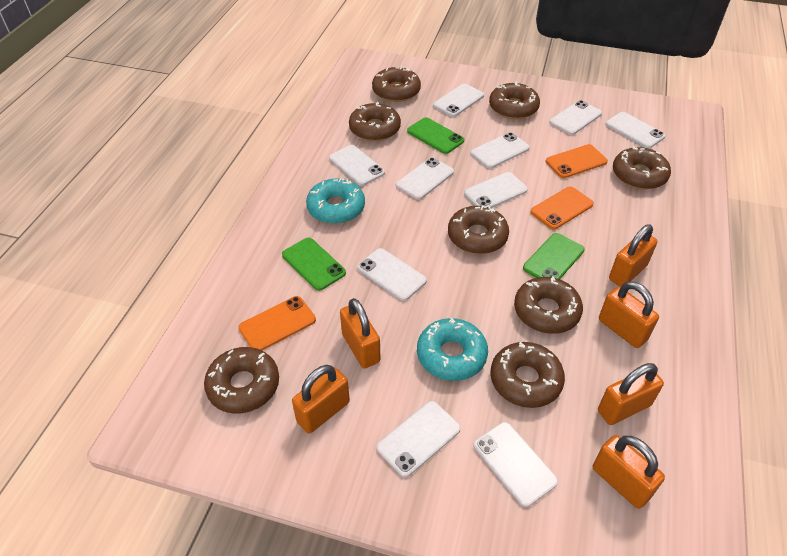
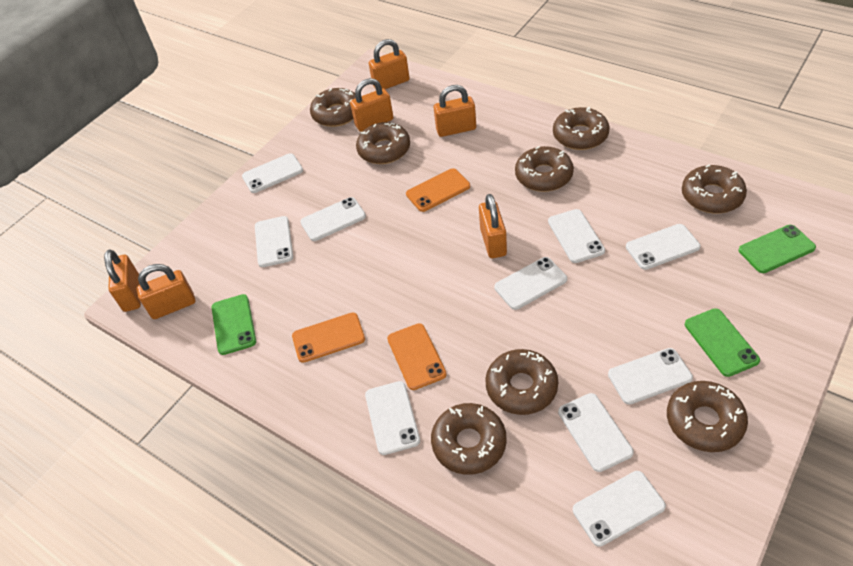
turquoise donut: [306,178,365,224] [417,318,488,381] = 2 -> none = 0

